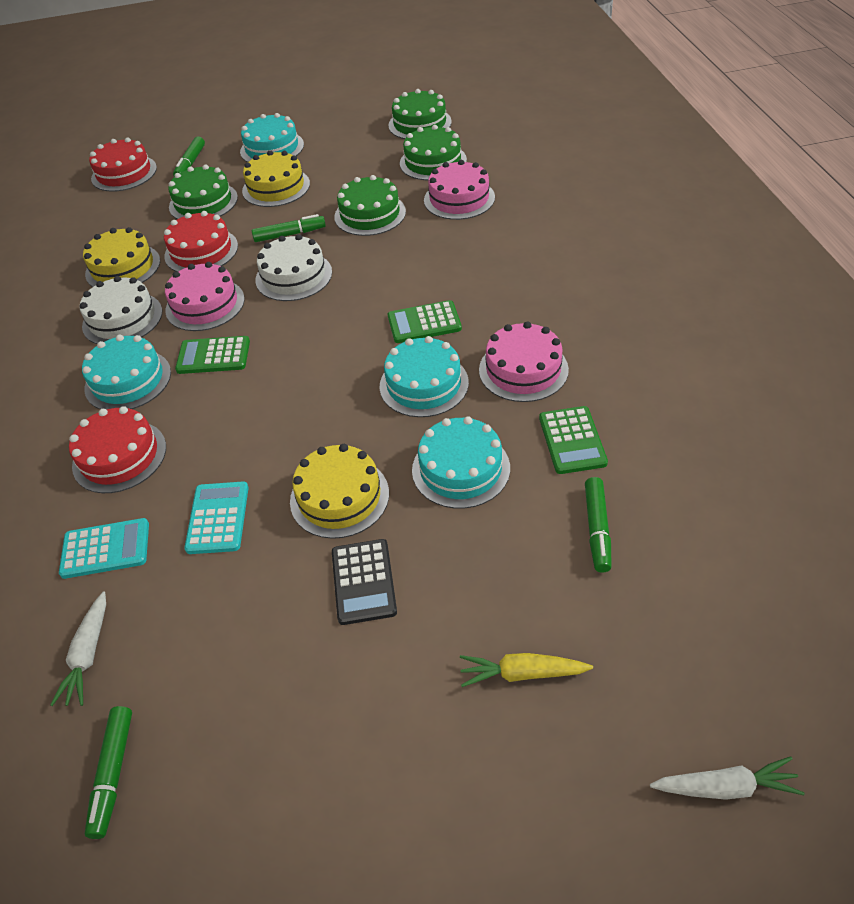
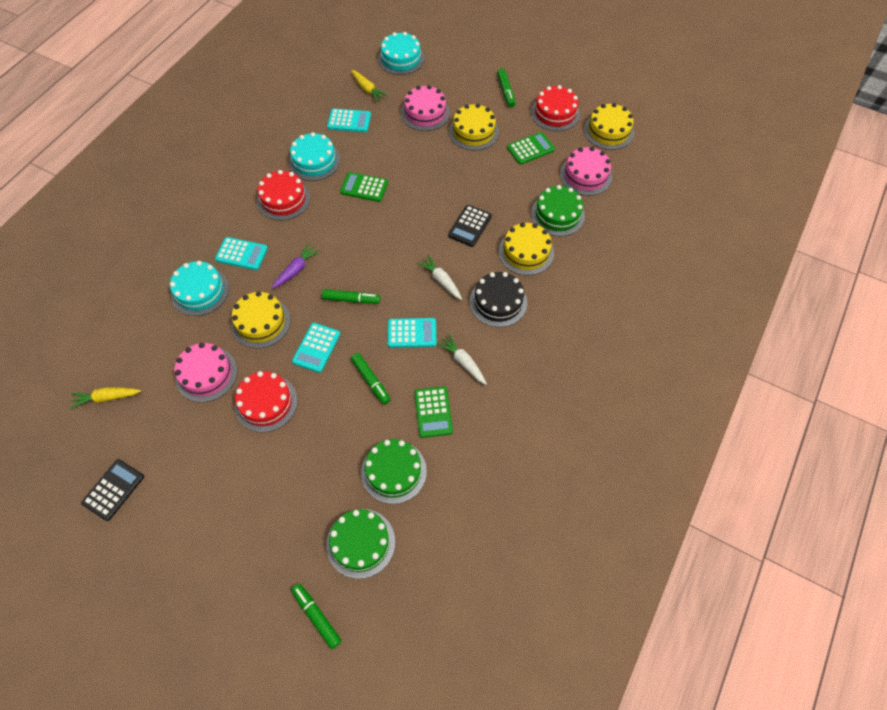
black cake: none = 0 -> [470,272,527,327] = 1
black calculator: [332,539,397,625] = 1 -> [81,459,144,521] [448,205,492,247] = 2
green cake: [168,165,238,219] [334,175,406,236] [388,89,452,139] [400,125,467,180] = 4 -> [326,509,395,579] [361,439,427,504] [531,185,585,236] = 3
purple carrot: none = 0 -> [272,243,320,289] = 1
turquoise cake: [82,335,171,409] [240,113,304,162] [379,336,469,417] [412,416,510,509] = 4 -> [170,261,229,316] [289,132,340,181] [378,32,425,75] = 3
turquoise calculator: [59,518,149,579] [184,481,248,554] = 2 -> [215,237,268,270] [292,323,340,373] [327,109,371,132] [388,318,437,348] = 4
white cake: [80,276,162,344] [255,234,332,301] = 2 -> none = 0
yellow cake: [83,227,160,287] [242,150,310,207] [290,444,389,539] = 3 -> [231,291,291,348] [449,104,499,151] [499,222,554,275] [584,103,634,150] = 4
yellow carrot: [460,653,593,687] = 1 -> [71,388,141,409] [351,70,388,102] = 2

